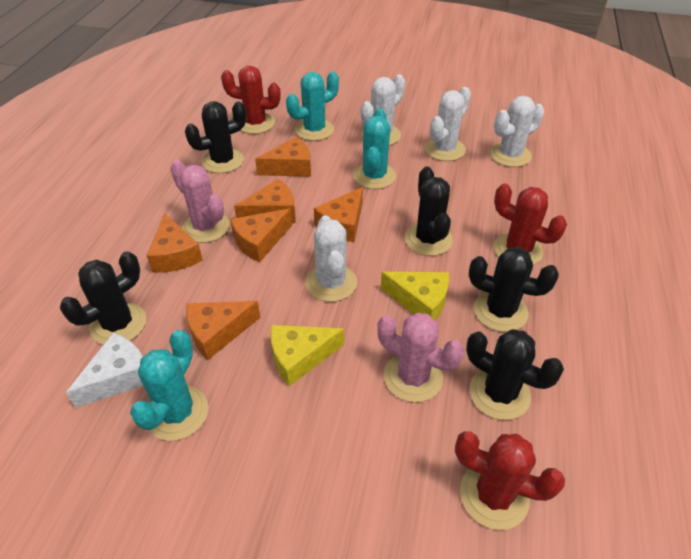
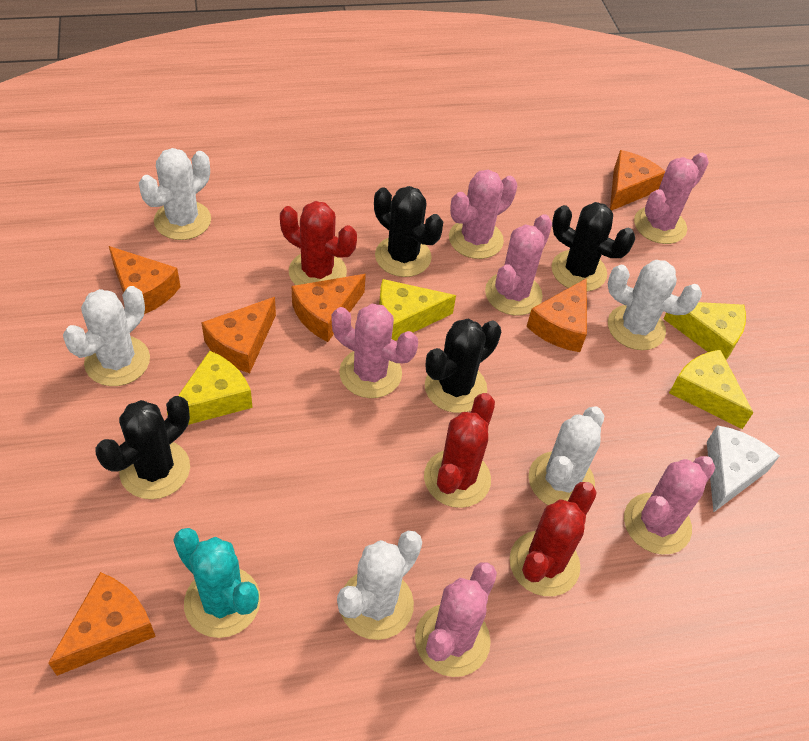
black cactus: [60,251,146,345] [185,101,246,173] [404,167,453,256] [466,329,564,420] [469,247,559,332] = 5 -> [95,396,190,499] [374,186,443,277] [425,319,501,413] [551,202,635,291] = 4
pink cactus: [170,160,229,243] [377,313,465,402] = 2 -> [332,304,418,398] [415,562,497,677] [449,170,517,259] [485,214,552,315] [624,456,715,555] [634,153,709,244] = 6
turquoise cactus: [130,330,209,441] [286,72,339,141] [353,108,396,189] = 3 -> [173,528,260,638] = 1
white cactus: [306,215,357,302] [361,74,405,145] [425,87,471,161] [490,96,545,167] = 4 -> [63,286,150,386] [139,148,211,240] [337,531,422,640] [529,407,604,505] [608,260,702,350] = 5
yellow cheese: [270,325,344,386] [381,272,449,321] = 2 -> [167,351,253,425] [379,279,456,341] [663,302,746,359] [669,350,754,429] = 4

